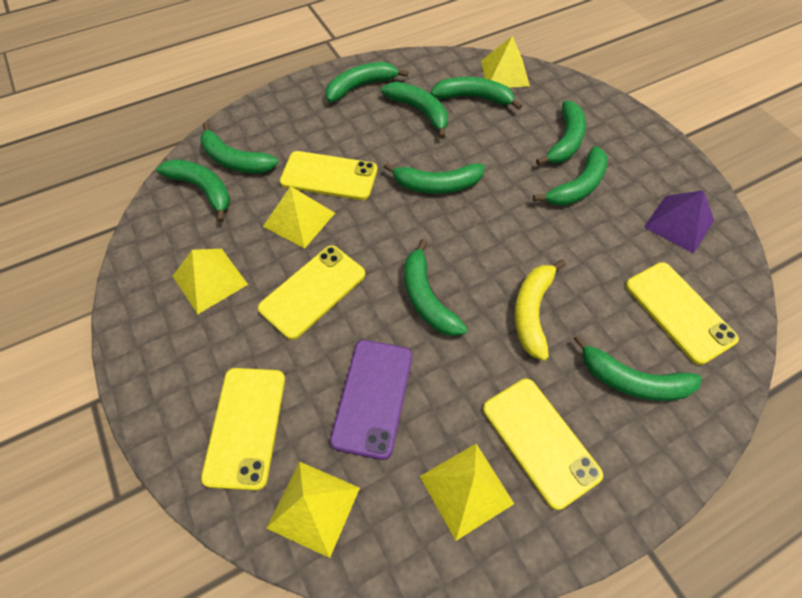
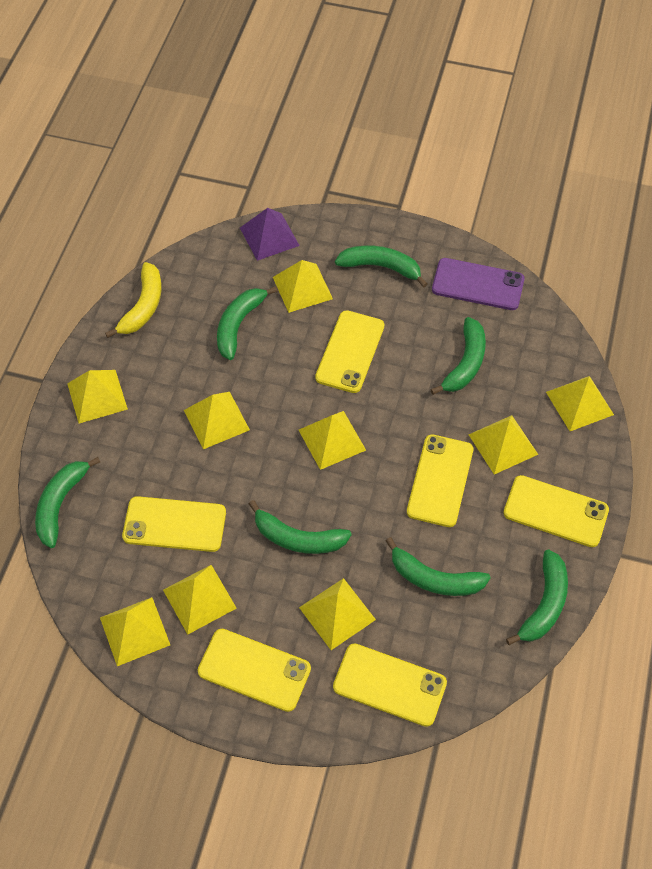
green banana: [156,159,230,222] [200,122,279,173] [325,62,409,102] [381,82,448,139] [384,162,485,194] [404,239,468,336] [431,77,522,110] [533,146,608,206] [536,101,586,165] [574,335,702,401] = 10 -> [35,457,100,548] [217,286,278,360] [249,500,352,554] [335,245,427,288] [386,537,491,596] [430,317,486,395] [506,550,568,645] = 7
yellow phone: [201,368,285,491] [258,246,365,340] [280,151,377,200] [483,379,603,510] [626,262,739,365] = 5 -> [122,496,226,552] [198,629,311,712] [315,310,384,393] [333,643,447,727] [407,434,473,527] [504,475,609,547] = 6
yellow pyramid: [173,249,248,314] [263,186,335,249] [267,461,360,558] [420,444,514,541] [481,36,530,88] = 5 -> [67,370,128,424] [100,597,170,666] [163,565,237,635] [184,392,250,449] [273,260,333,313] [299,411,366,470] [299,578,376,650] [468,415,538,475] [546,376,614,431] = 9

